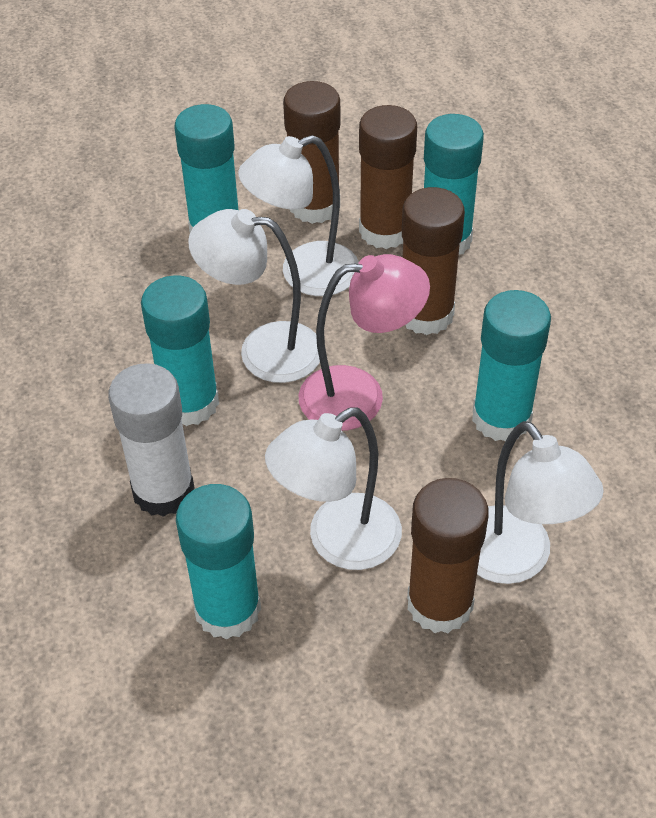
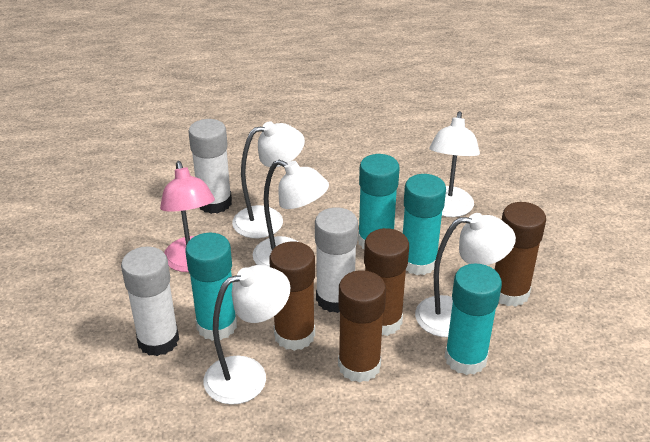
turquoise glue stick: [141,275,219,426] [174,104,238,232] [176,484,261,640] [424,114,484,255] [472,290,551,441] = 5 -> [185,233,237,341] [358,154,400,249] [403,174,446,275] [445,264,502,375] = 4
white glue stick: [108,363,195,517] = 1 -> [121,246,179,356] [188,119,232,214] [315,207,358,313] = 3
white lamp: [188,209,320,383] [238,135,359,296] [265,407,402,570] [477,421,604,584] = 4 -> [203,265,290,405] [232,121,305,238] [253,160,329,267] [415,213,516,337] [429,111,480,217] = 5

